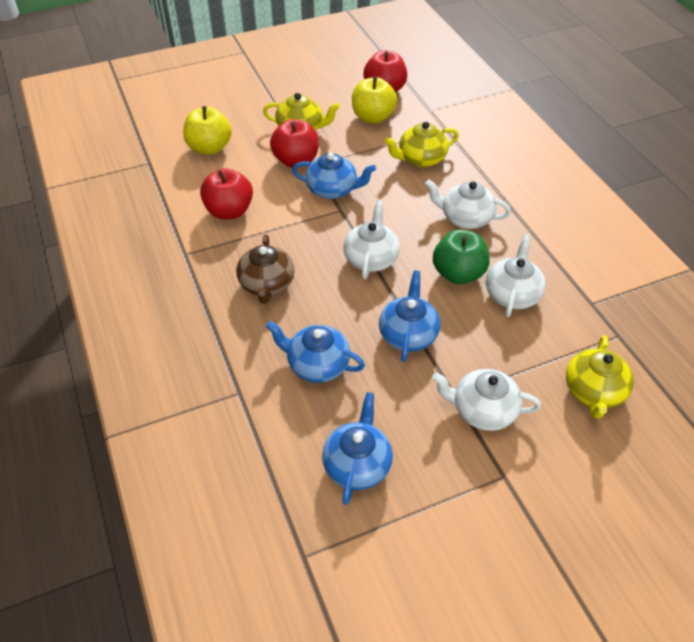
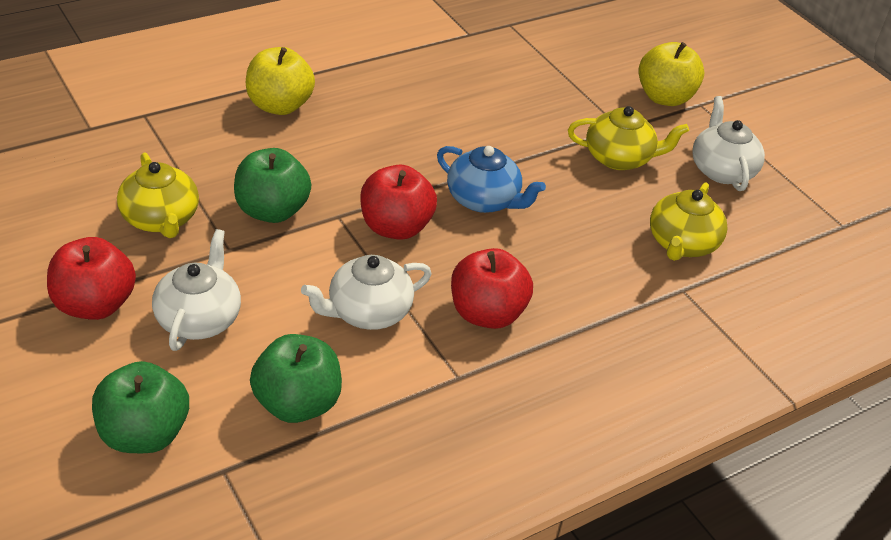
blue teapot: [266,321,365,383] [292,153,376,199] [322,392,393,505] [379,271,440,362] = 4 -> [437,146,546,213] = 1
brown teapot: [236,234,294,304] = 1 -> none = 0
green apple: [433,230,490,284] = 1 -> [92,361,189,453] [234,148,311,223] [250,334,342,423] = 3
white teapot: [343,200,400,279] [425,179,511,229] [432,369,541,431] [486,234,546,317] = 4 -> [152,229,241,351] [301,255,432,330] [692,96,765,191] = 3

